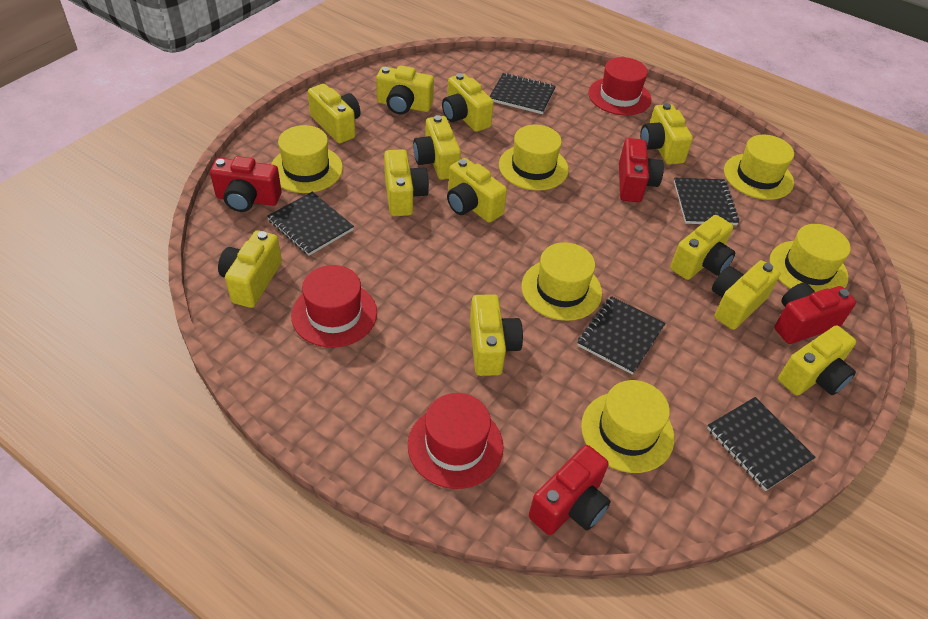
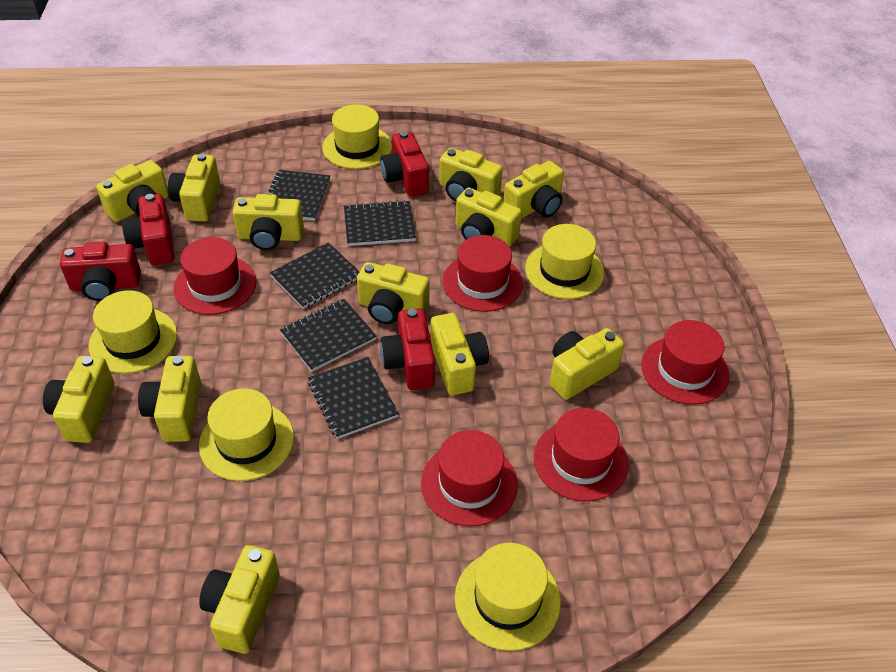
red hat: [291,265,377,348] [408,393,504,489] [588,57,651,116] = 3 -> [174,237,257,315] [421,430,518,527] [443,235,523,312] [534,408,629,502] [641,320,729,405] = 5
yellow hat: [271,125,343,193] [499,125,569,191] [521,242,602,321] [581,380,674,473] [724,135,794,200] [769,224,851,292] = 6 -> [89,290,177,374] [199,388,294,481] [322,104,392,169] [455,543,561,651] [525,224,605,299] = 5

